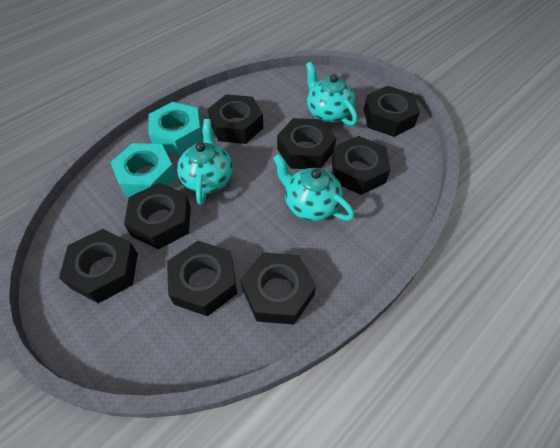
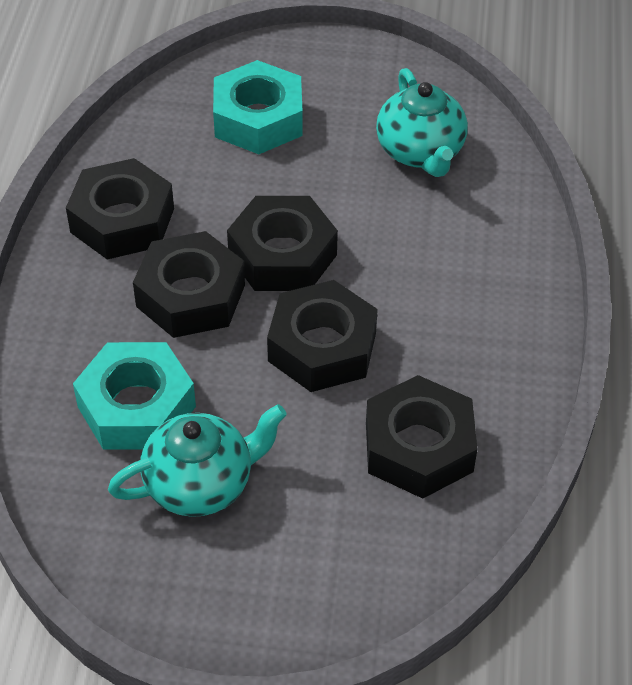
black nut: [59,229,138,303] [124,183,191,249] [167,241,237,316] [208,94,263,144] [240,252,316,325] [277,118,336,169] [332,136,391,195] [364,86,420,137] = 8 -> [66,158,174,260] [133,231,245,338] [227,196,338,291] [267,280,378,392] [366,375,477,499] = 5
turquoise teapot: [177,119,233,205] [273,154,355,221] [306,62,358,126] = 3 -> [108,404,287,517] [376,68,468,177] = 2

